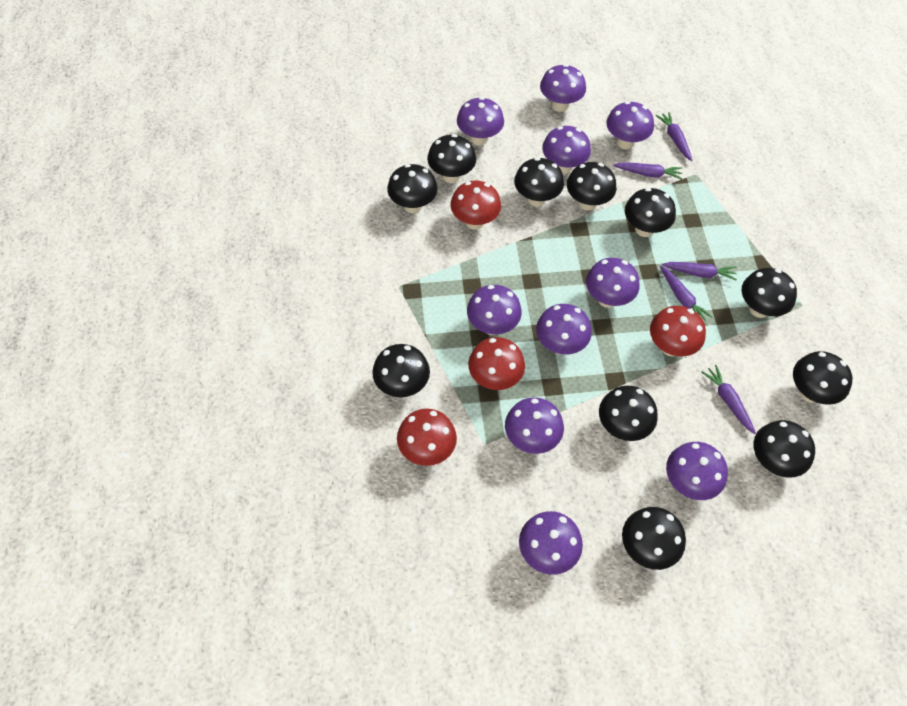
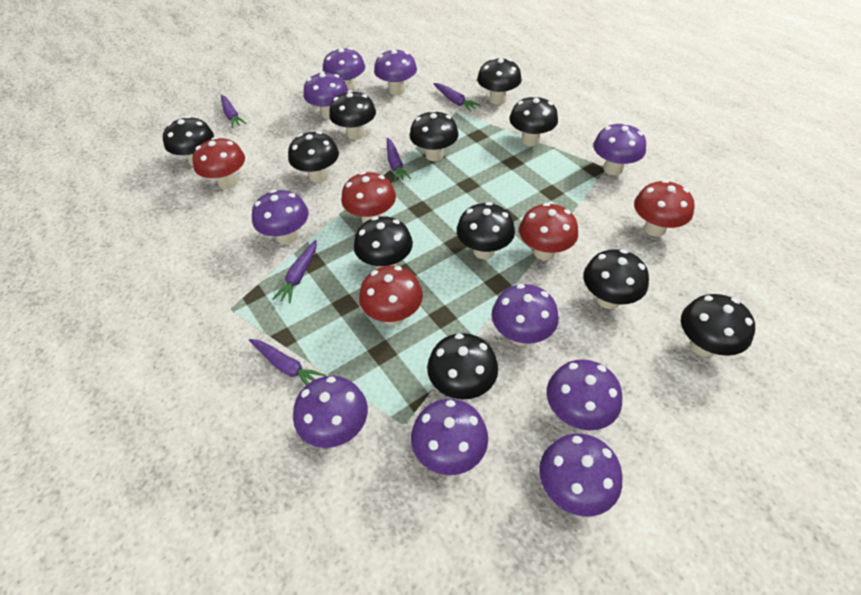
red mushroom: [397,409,457,466] [450,180,501,230] [468,337,525,390] [650,306,706,357] = 4 -> [192,137,245,189] [341,172,396,223] [359,266,423,326] [519,203,578,260] [634,180,694,237] = 5

